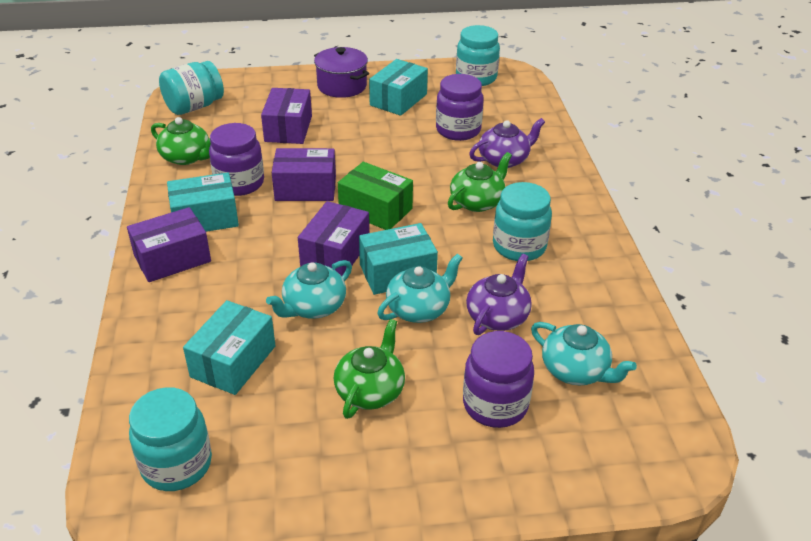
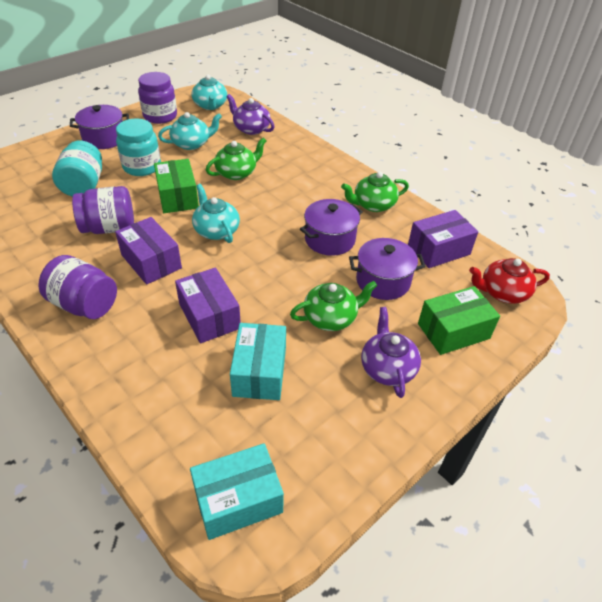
green box: [338,162,413,230] = 1 -> [154,159,199,213] [418,286,500,355] = 2
purple box: [127,207,211,282] [261,88,312,144] [272,148,336,201] [298,201,369,276] = 4 -> [115,217,182,285] [175,268,241,343] [408,210,478,268] = 3
purple pot: [314,47,369,98] = 1 -> [70,105,129,149] [300,199,363,256] [349,238,426,300] = 3
red teapot: none = 0 -> [469,258,550,304] = 1
turquoise box: [167,172,239,232] [183,300,275,395] [359,223,438,295] [369,59,428,116] = 4 -> [190,443,284,540] [230,323,286,400] = 2
turquoise jar: [129,387,212,491] [159,61,224,115] [456,25,500,86] [493,182,552,261] = 4 -> [52,141,102,197] [116,118,161,176] = 2

